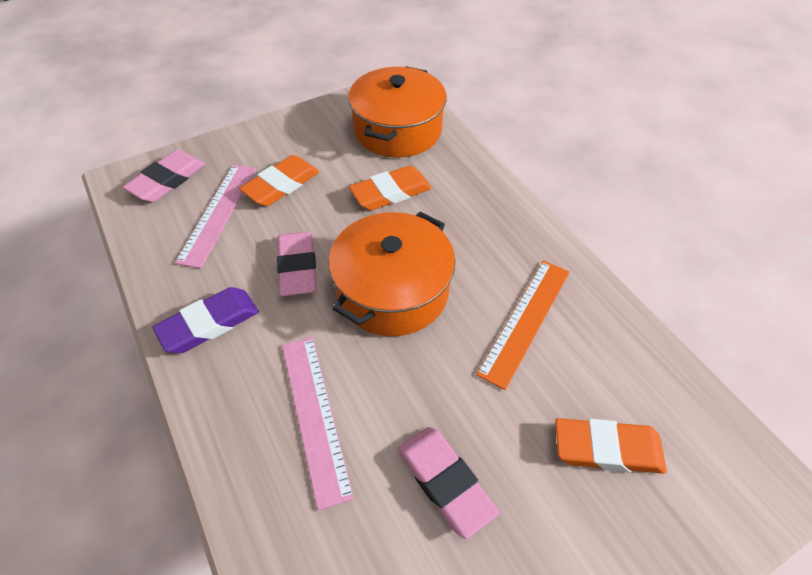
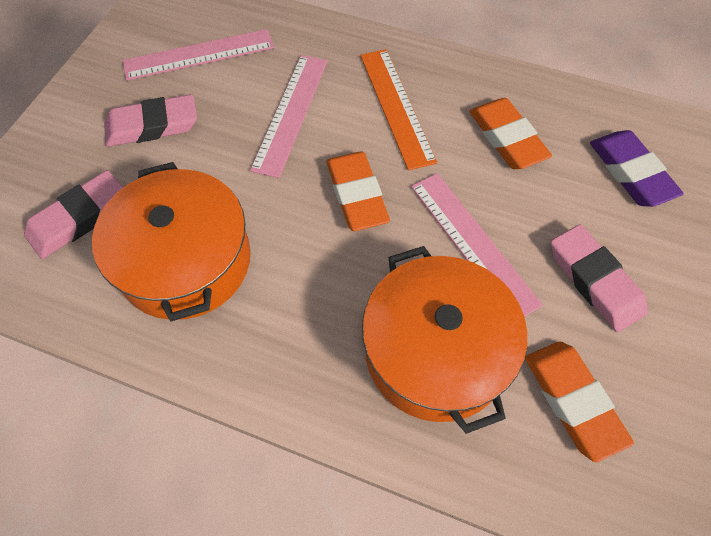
pink ruler: [175,165,256,269] [282,337,354,510] = 2 -> [122,29,274,81] [250,55,328,178] [411,173,543,317] = 3

